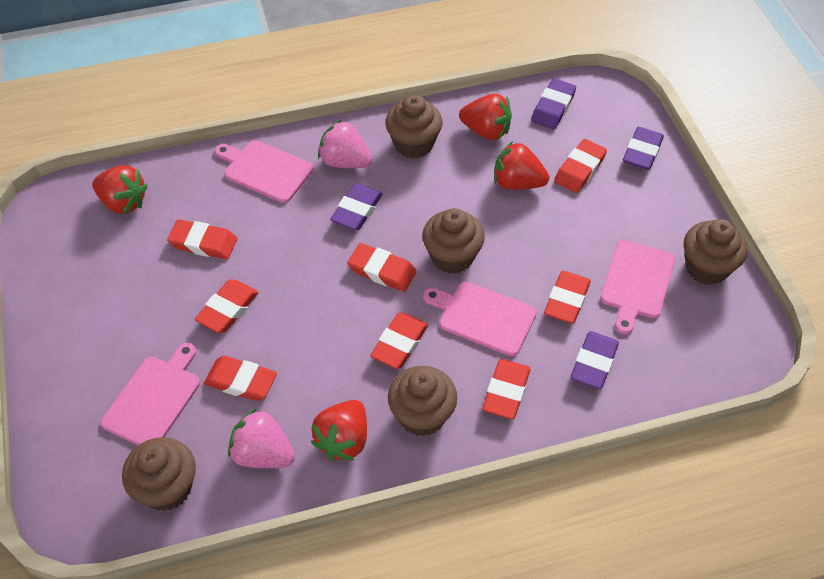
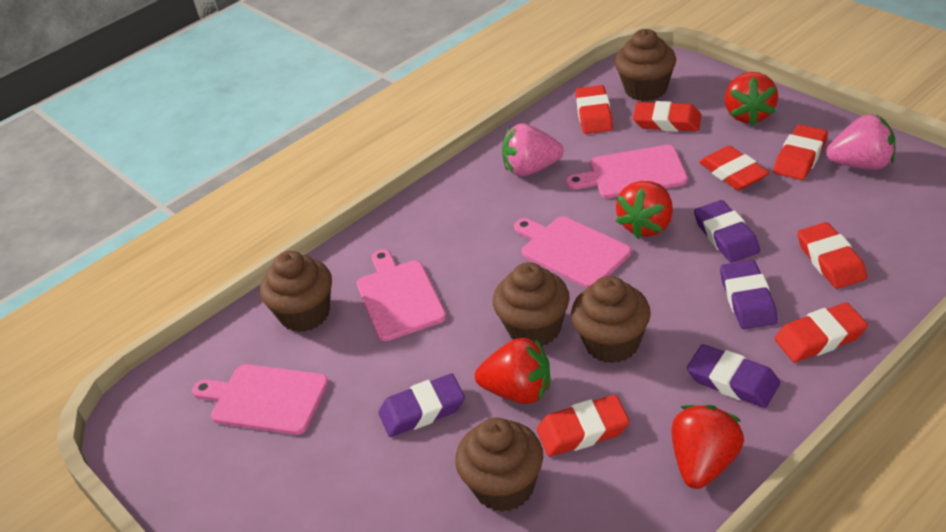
red eraser: [167,219,237,259] [195,280,259,333] [204,356,277,401] [347,243,417,292] [370,313,428,369] [482,359,530,419] [544,271,591,323] [554,139,607,193] = 8 -> [537,395,630,457] [575,85,613,134] [633,101,701,131] [699,146,769,190] [773,125,828,180] [774,302,868,362] [797,222,867,289] = 7

